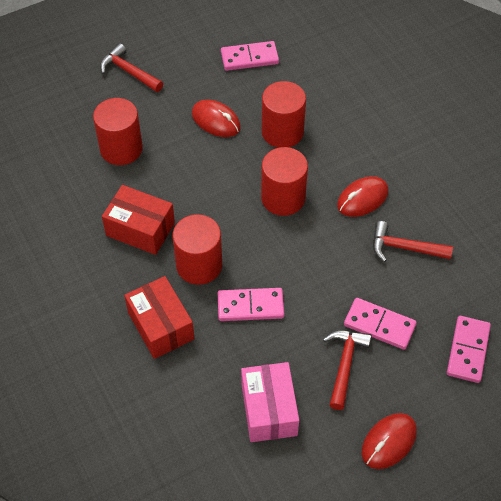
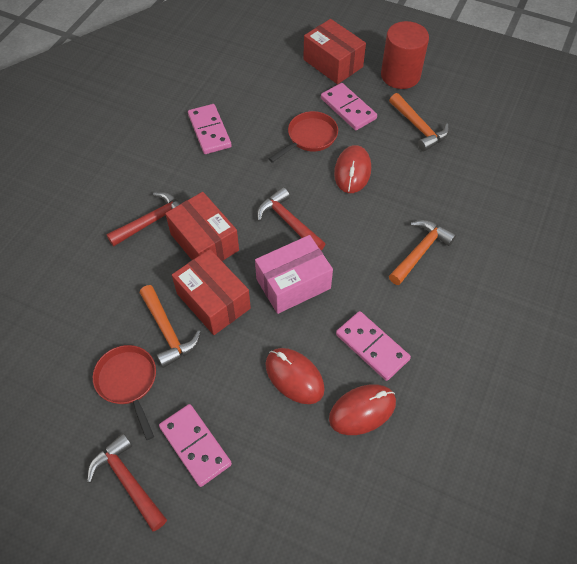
orange hammer: none = 0 -> [140,285,201,368] [389,93,449,151] [389,220,456,285] = 3
red box: [102,185,175,255] [124,276,194,359] = 2 -> [165,192,239,261] [172,249,251,335] [303,19,366,84] = 3
red cylinder: [93,98,143,165] [173,214,222,285] [261,147,308,216] [262,81,306,148] = 4 -> [381,21,429,89] = 1
red pan: none = 0 -> [93,345,156,440] [269,111,338,163] = 2

